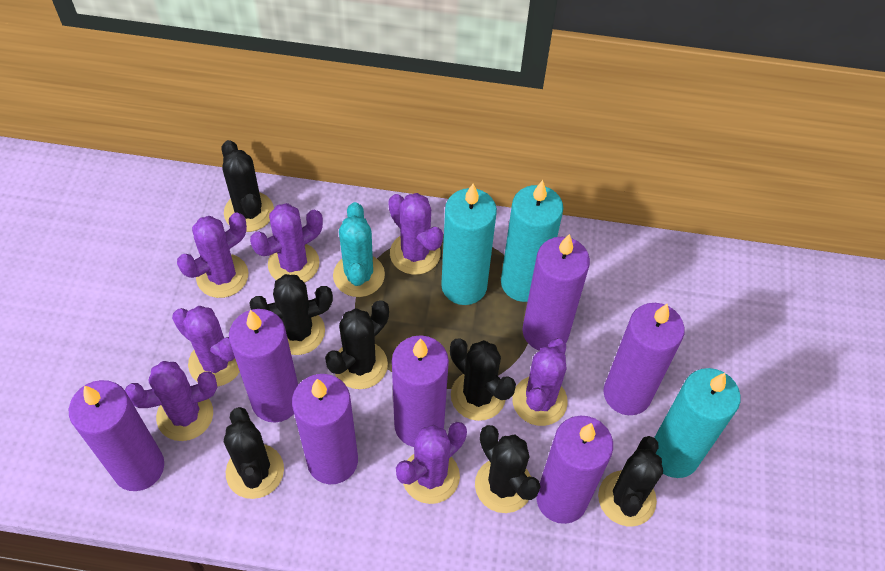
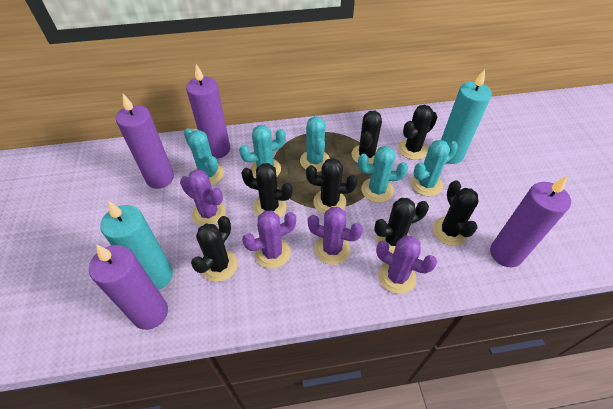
purple cactus: [125,361,217,441] [172,306,240,387] [177,212,248,298] [250,203,323,283] [388,193,443,275] [396,422,467,504] [512,338,568,426] = 7 -> [180,170,226,226] [242,211,296,269] [308,207,363,265] [376,236,437,294] = 4
purple candle: [69,380,164,491] [229,309,298,422] [292,374,358,484] [392,335,449,447] [522,234,590,351] [536,416,613,524] [603,303,685,415] = 7 -> [89,245,168,330] [116,94,174,189] [186,64,230,159] [490,176,571,267] = 4
turquoise cactus: [333,202,385,297] = 1 -> [184,128,224,185] [239,125,286,178] [300,116,330,172] [358,146,408,203] [411,140,458,196] = 5
turquoise candle: [441,184,497,305] [501,180,563,302] [654,368,741,478] = 3 -> [100,201,173,290] [441,69,492,164] = 2

